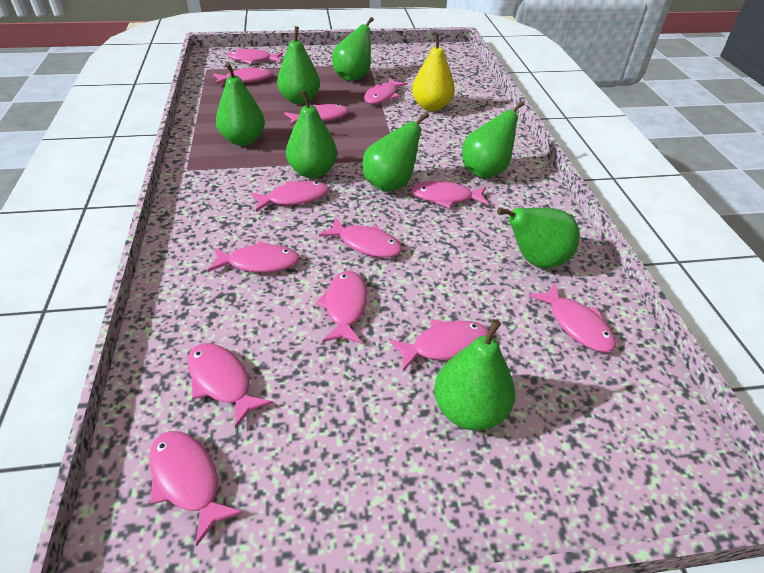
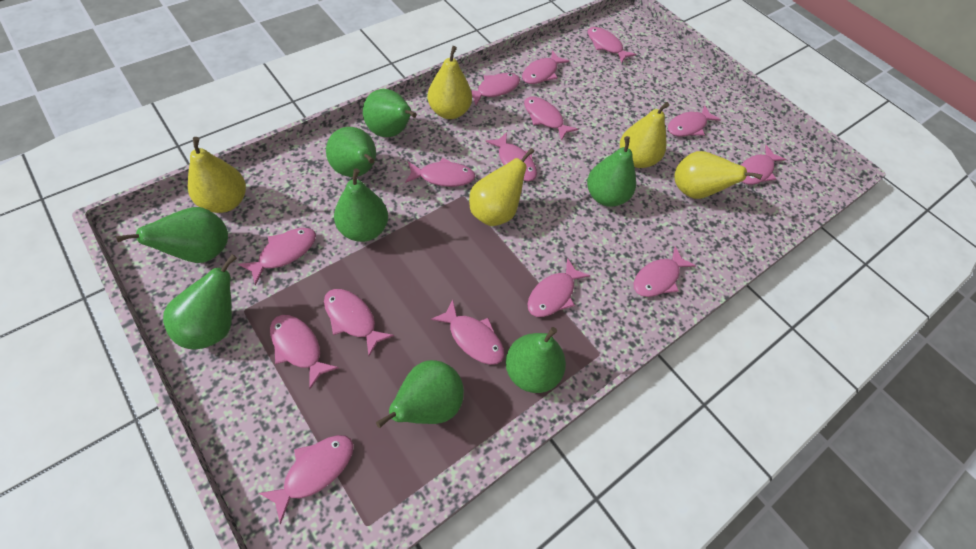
pink fish: [149,431,243,547] [187,343,273,429] [207,241,300,273] [213,68,272,85] [227,49,283,64] [250,181,329,212] [284,104,349,126] [316,271,367,344] [319,218,402,258] [364,78,408,104] [389,320,489,371] [412,181,488,208] [529,283,616,352] = 13 -> [238,228,316,285] [259,435,354,524] [270,315,339,389] [324,289,394,356] [405,158,475,187] [431,299,504,365] [471,73,520,105] [485,132,537,181] [522,50,570,84] [524,96,578,141] [527,258,590,317] [588,27,636,63] [633,247,696,297] [668,105,721,137] [741,145,787,185] = 15
yellow pear: [412,33,455,111] = 1 -> [188,137,246,213] [428,46,472,119] [469,148,534,226] [620,102,669,168] [675,151,762,199] = 5

